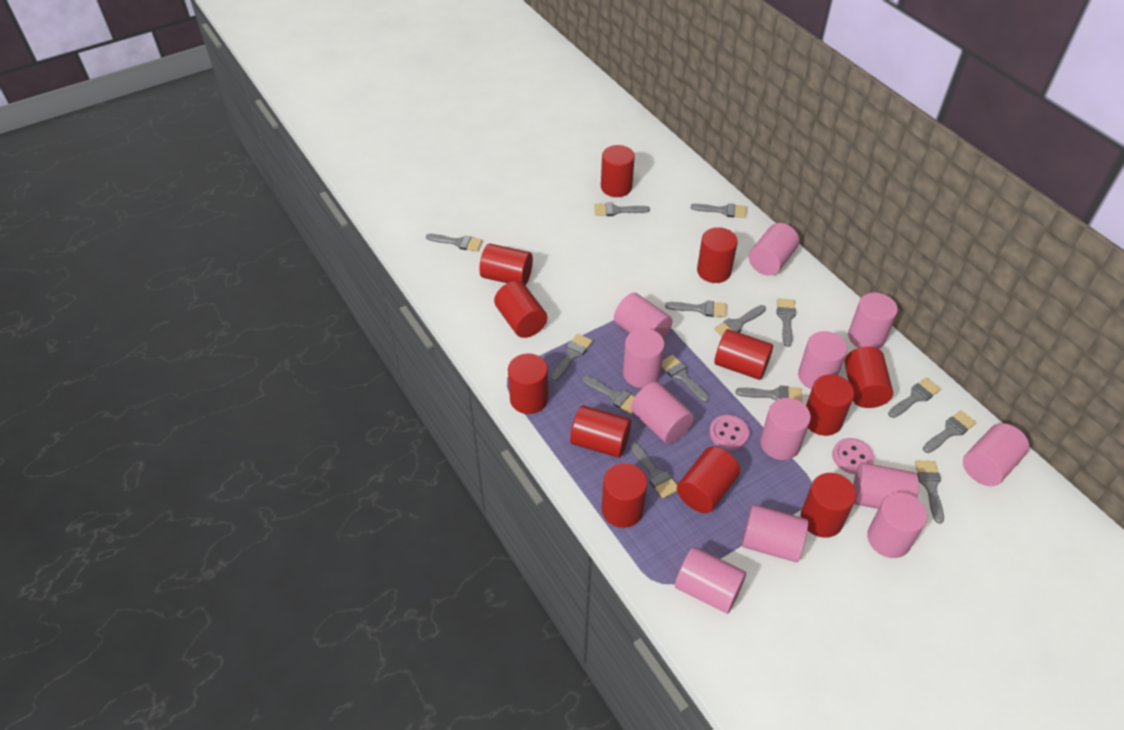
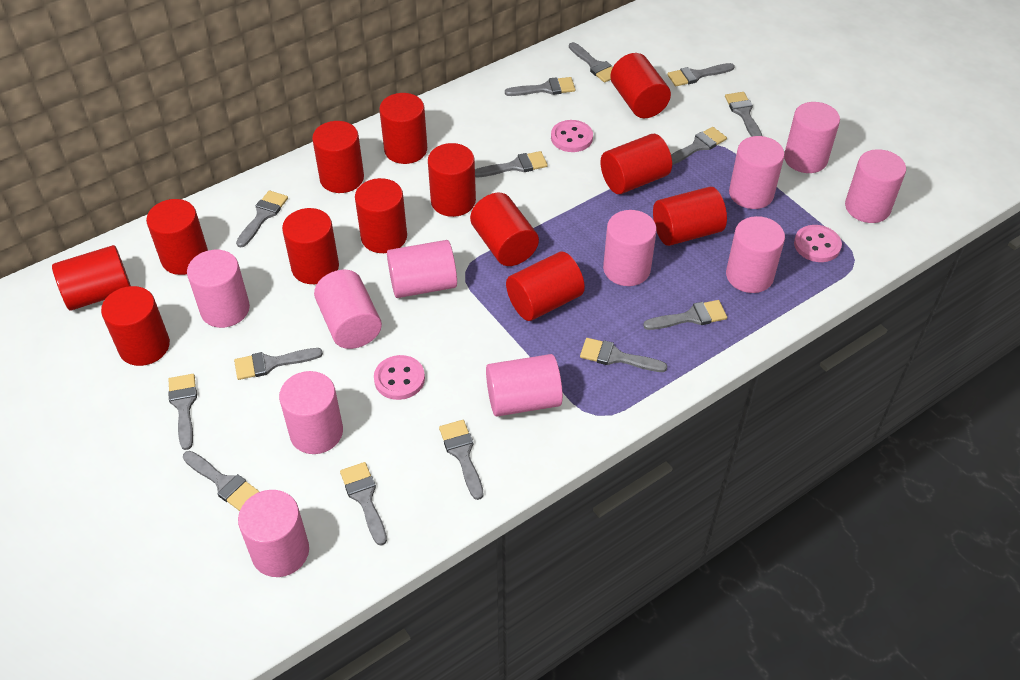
pink button: [709,415,749,450] [832,438,874,474] = 2 -> [374,355,425,400] [551,120,593,152] [794,225,842,262] = 3
pink cylinder: [614,293,673,340] [623,328,665,388] [631,382,694,444] [675,547,746,614] [742,505,808,562] [749,223,799,276] [760,398,811,460] [798,331,847,389] [848,293,898,349] [853,462,919,509] [867,492,927,558] [963,423,1029,486] = 12 -> [187,250,250,328] [238,490,309,577] [279,371,343,454] [314,270,382,349] [387,240,457,298] [486,354,563,416] [603,210,657,286] [726,216,785,293] [729,136,785,209] [784,102,840,173] [845,149,906,223] = 11
red cylinder: [479,244,533,285] [494,281,547,338] [508,353,548,414] [570,405,631,458] [601,145,635,197] [602,463,647,528] [677,446,740,513] [697,227,738,283] [714,329,773,380] [801,473,856,538] [806,374,854,436] [844,346,893,408] = 12 -> [52,245,131,310] [101,286,170,366] [146,199,208,275] [282,208,339,284] [312,121,364,193] [355,178,407,253] [379,93,427,164] [428,143,476,217] [470,193,539,266] [506,251,585,321] [600,134,672,194] [610,53,671,118] [653,187,727,246] = 13

